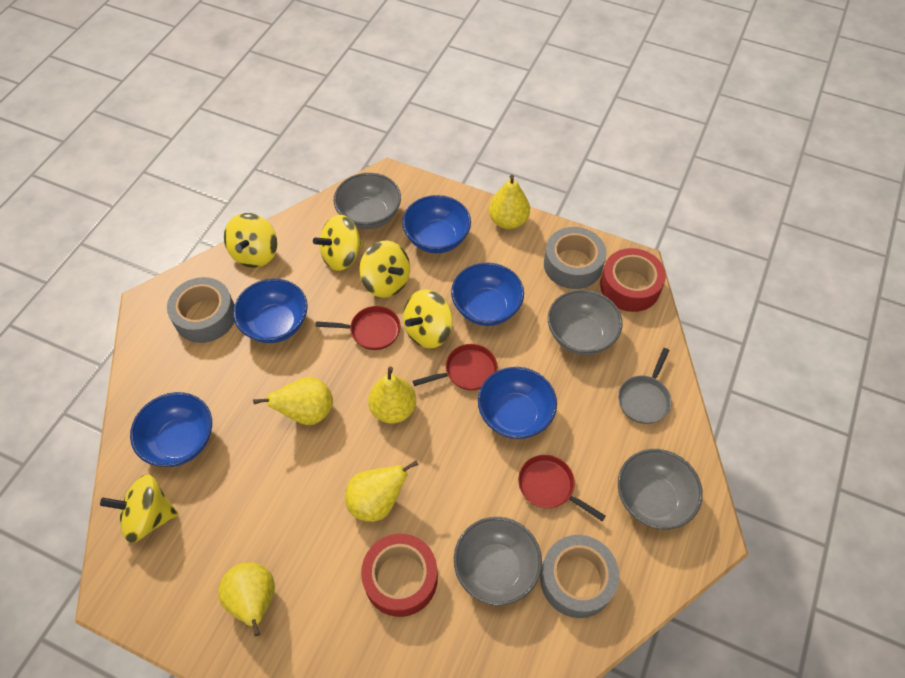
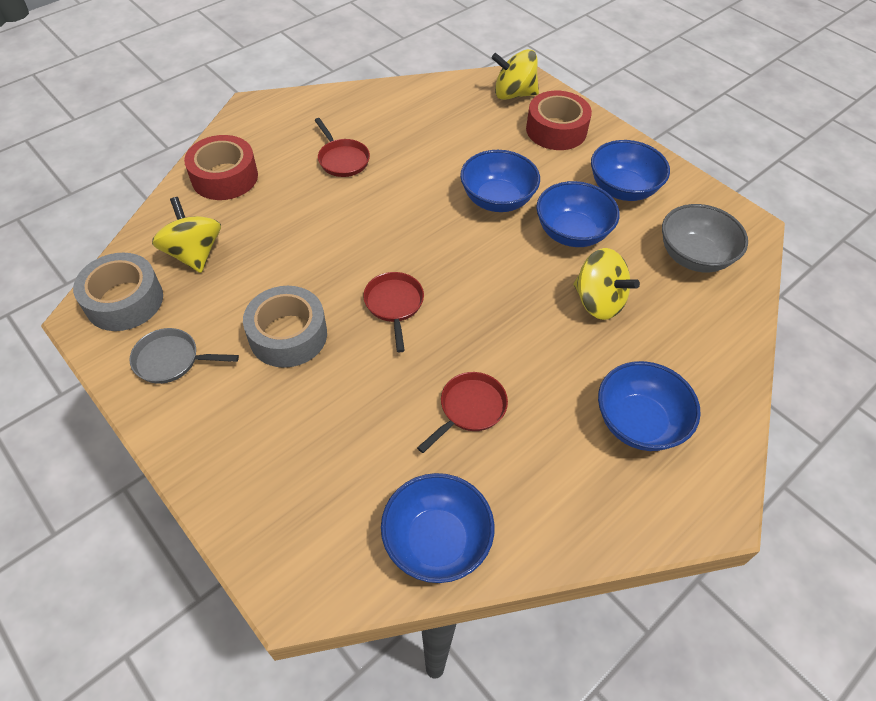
grey bowl: [334,173,401,229] [454,517,542,606] [548,289,623,355] [618,449,703,529] = 4 -> [662,204,748,272] = 1
grey tape: [167,277,234,343] [540,535,619,618] [544,227,606,289] = 3 -> [73,253,163,331] [243,286,327,368] = 2
yellow pear: [218,562,275,636] [253,377,333,425] [345,460,418,522] [368,367,416,424] [489,175,530,229] = 5 -> none = 0
yellow spinning top: [100,474,178,543] [224,213,277,268] [313,215,364,271] [359,241,410,298] [403,289,453,348] = 5 -> [152,197,221,273] [491,49,539,100] [573,248,640,320] = 3

